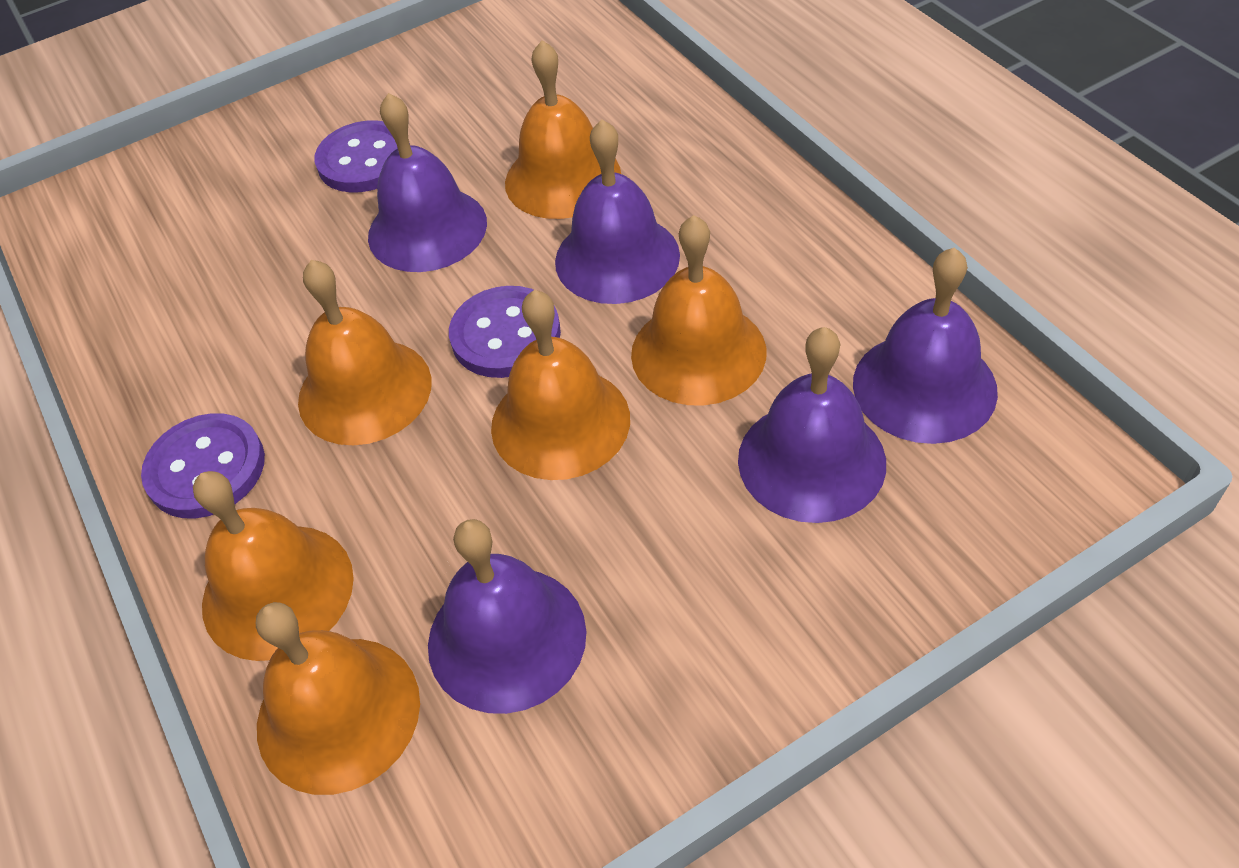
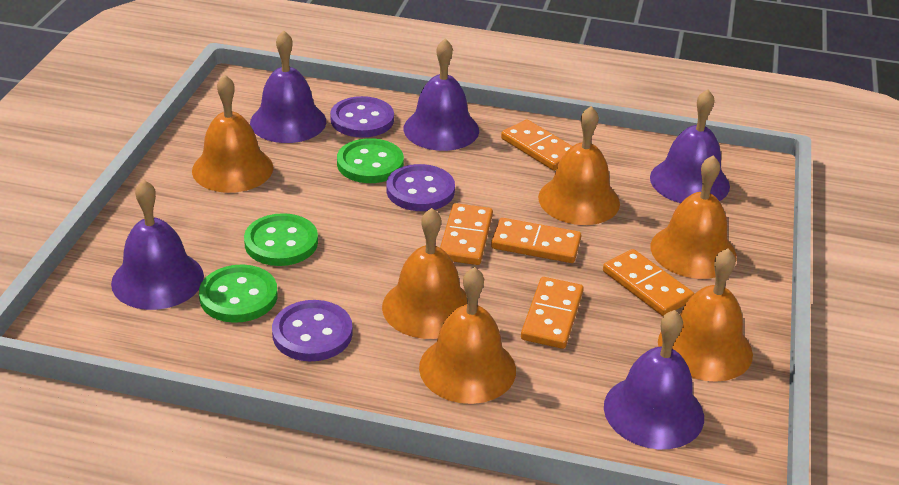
green button: none = 0 -> [199,264,278,323] [244,213,318,266] [337,138,404,183] = 3
orange domino: none = 0 -> [440,203,493,265] [491,218,582,263] [501,120,572,171] [521,277,584,349] [603,249,694,316] = 5

